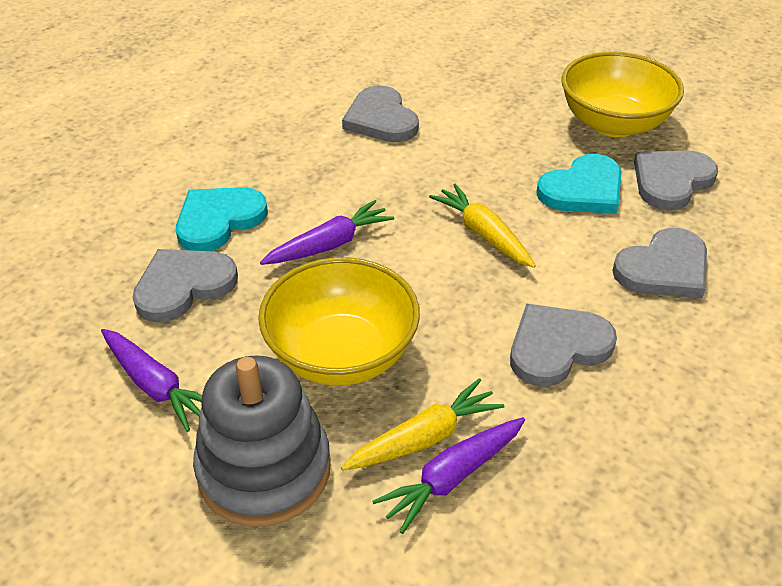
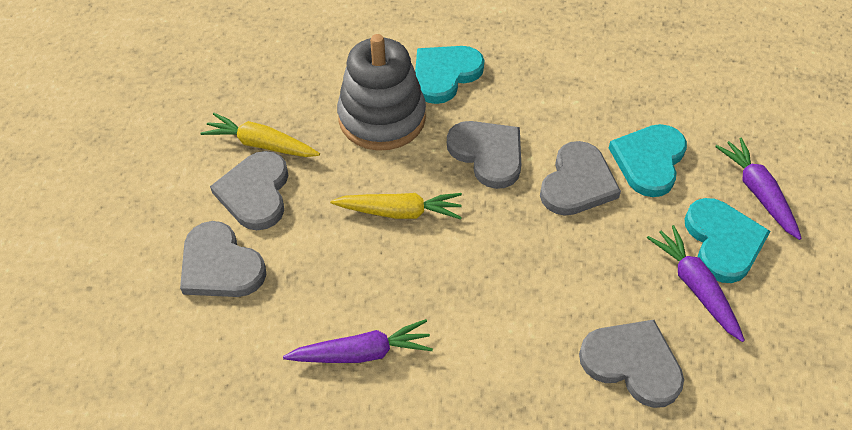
turquoise heart: [176,187,268,251] [536,154,622,214] = 2 -> [415,46,485,104] [609,124,687,197] [684,198,771,283] = 3
yellow bowl: [258,257,420,386] [562,51,684,137] = 2 -> none = 0

